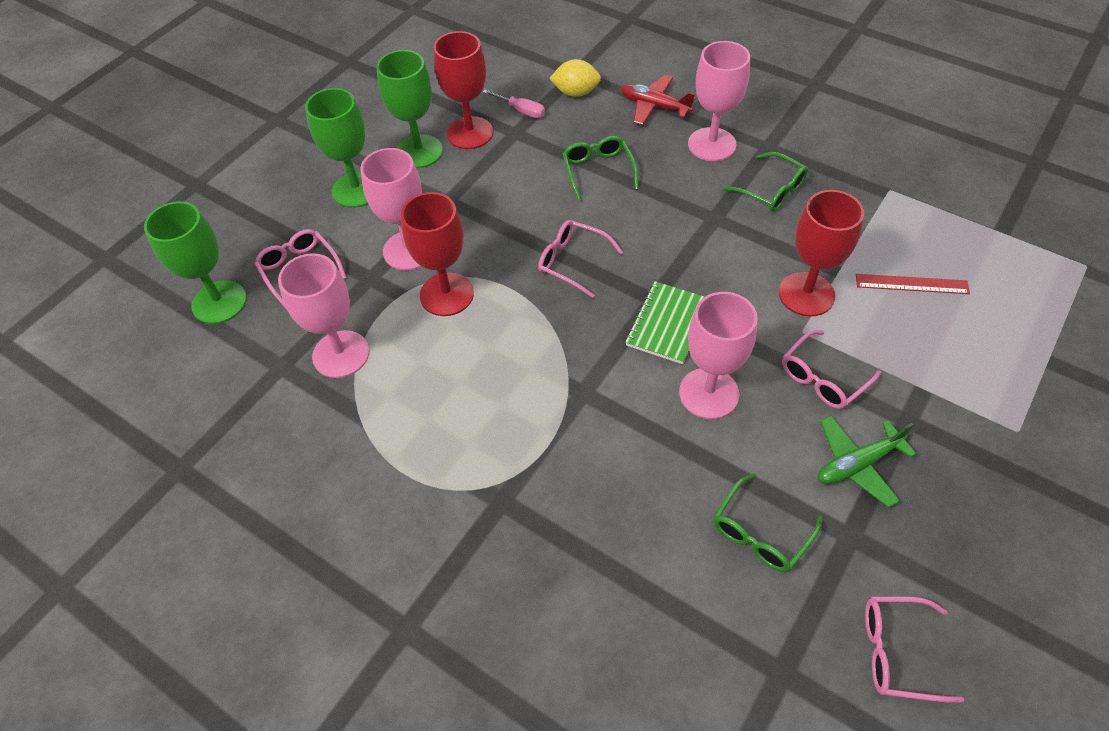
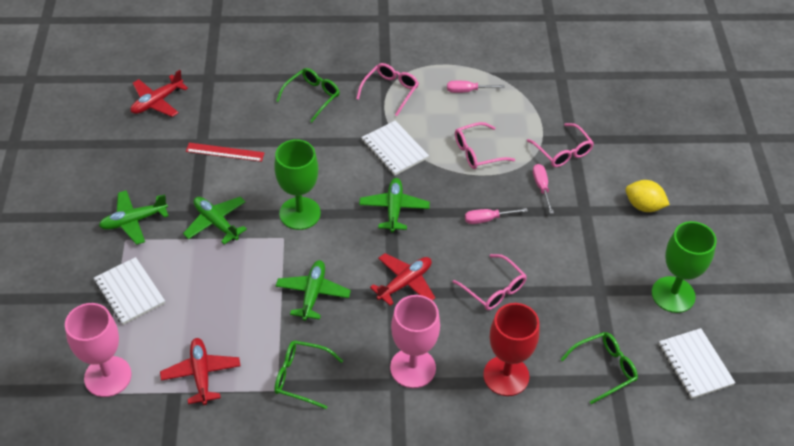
green goblet: [144,201,247,324] [305,88,368,208] [377,50,443,168] = 3 -> [274,139,321,230] [652,221,717,313] = 2
green notebook: [625,281,704,364] = 1 -> none = 0
green plane: [818,416,916,508] = 1 -> [99,190,168,245] [183,197,247,244] [276,260,351,321] [359,178,430,232] = 4
pink goblet: [278,253,369,378] [360,148,422,270] [679,292,758,419] [688,41,750,161] = 4 -> [65,303,132,397] [390,295,440,388] = 2
pink screwdriver: [483,89,545,118] = 1 -> [447,81,505,93] [465,208,528,224] [533,164,554,214] = 3
red goblet: [401,192,474,316] [434,31,493,149] [779,190,864,317] = 3 -> [483,303,539,396] = 1
red plane: [621,75,696,125] = 1 -> [131,70,188,117] [160,338,240,405] [370,253,435,306] = 3
white notebook: none = 0 -> [94,257,165,325] [361,120,429,176] [659,328,735,399] = 3

